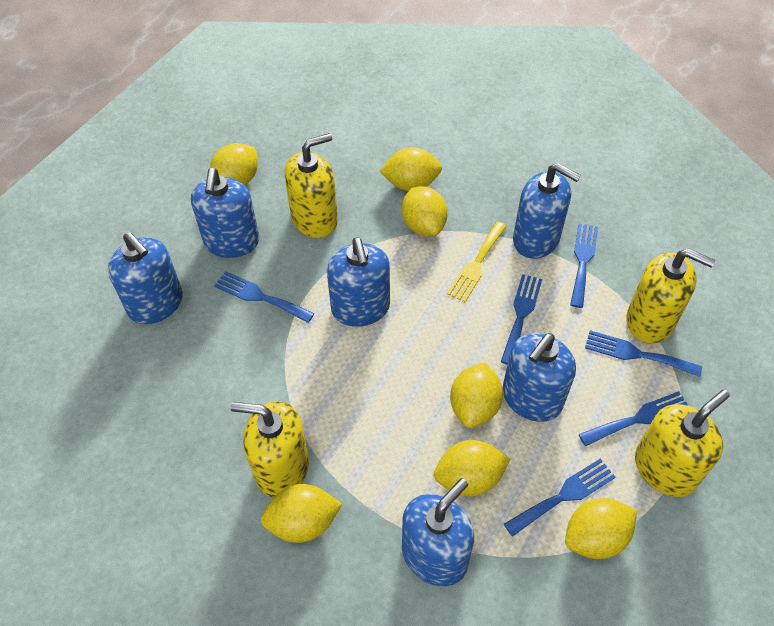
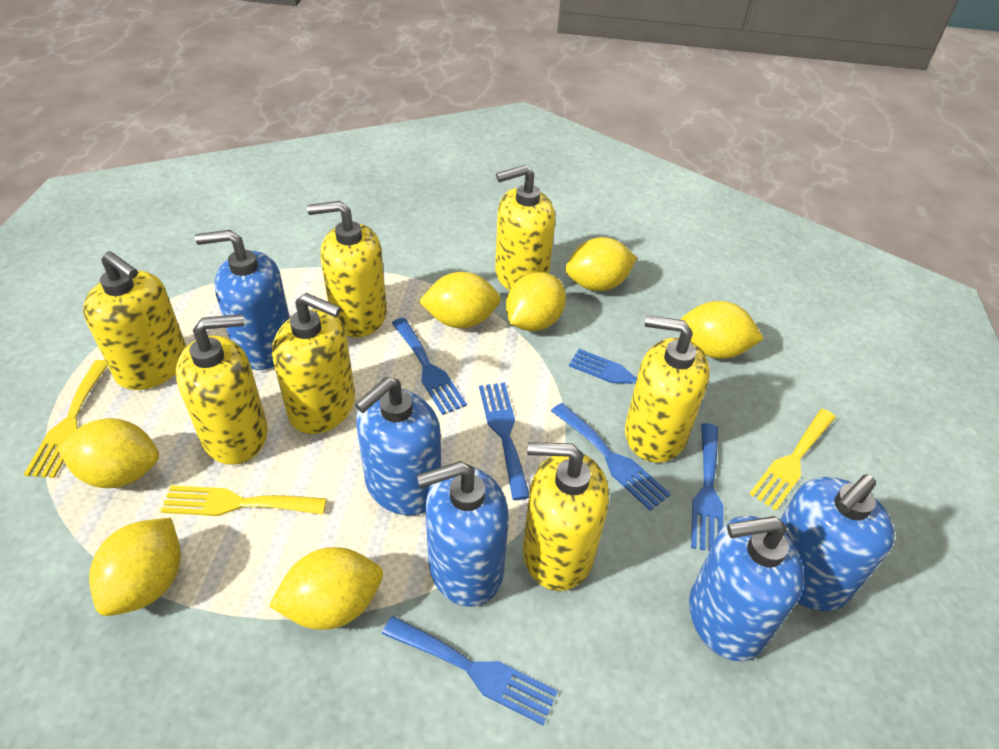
blue soap dispenser: [108,232,183,324] [191,168,259,258] [327,237,390,327] [402,478,474,586] [502,333,576,422] [513,163,581,259] = 6 -> [195,230,290,370] [355,377,441,516] [416,461,509,607] [689,516,804,661] [780,474,895,611] = 5
yellow fork: [447,222,507,302] = 1 -> [24,360,108,478] [161,486,327,516] [750,409,836,510] = 3
yellow soap dispenser: [231,401,309,498] [285,133,338,238] [627,249,715,344] [635,390,730,497] = 4 -> [83,251,187,390] [176,314,268,465] [272,293,355,434] [307,201,387,338] [495,165,556,290] [523,442,609,591] [625,315,710,463] = 7

